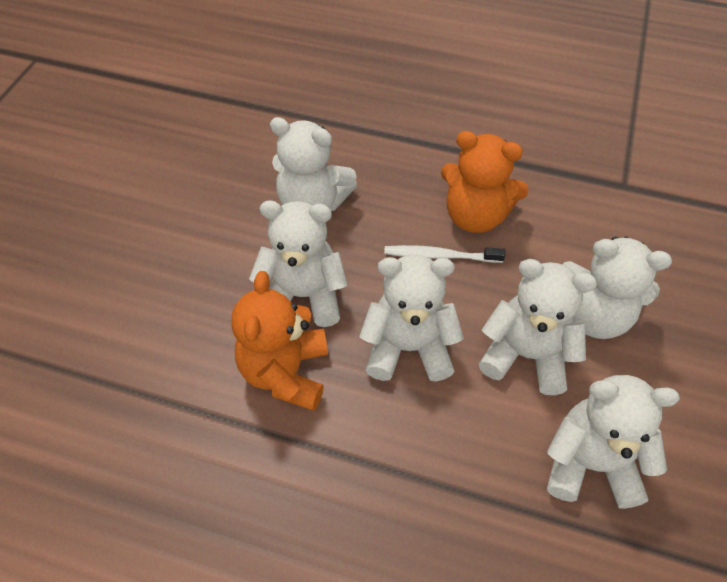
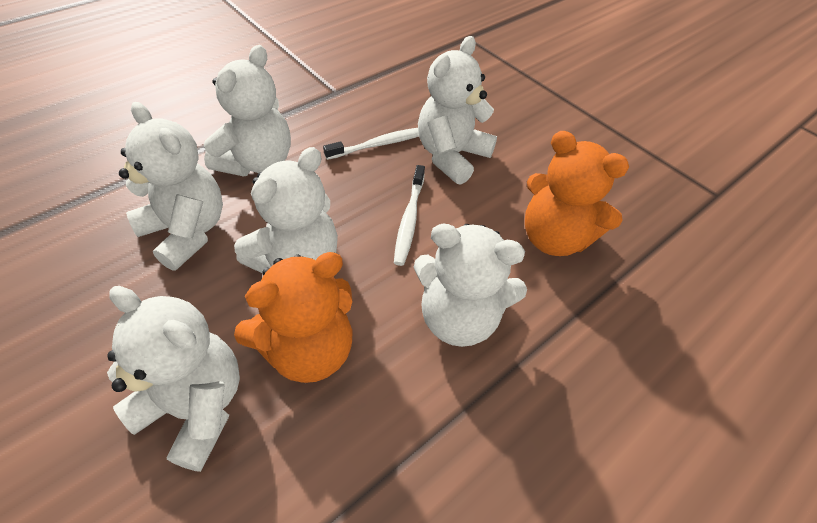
white toothbrush: [384,245,505,263] = 1 -> [323,128,419,160] [394,165,425,266] = 2

